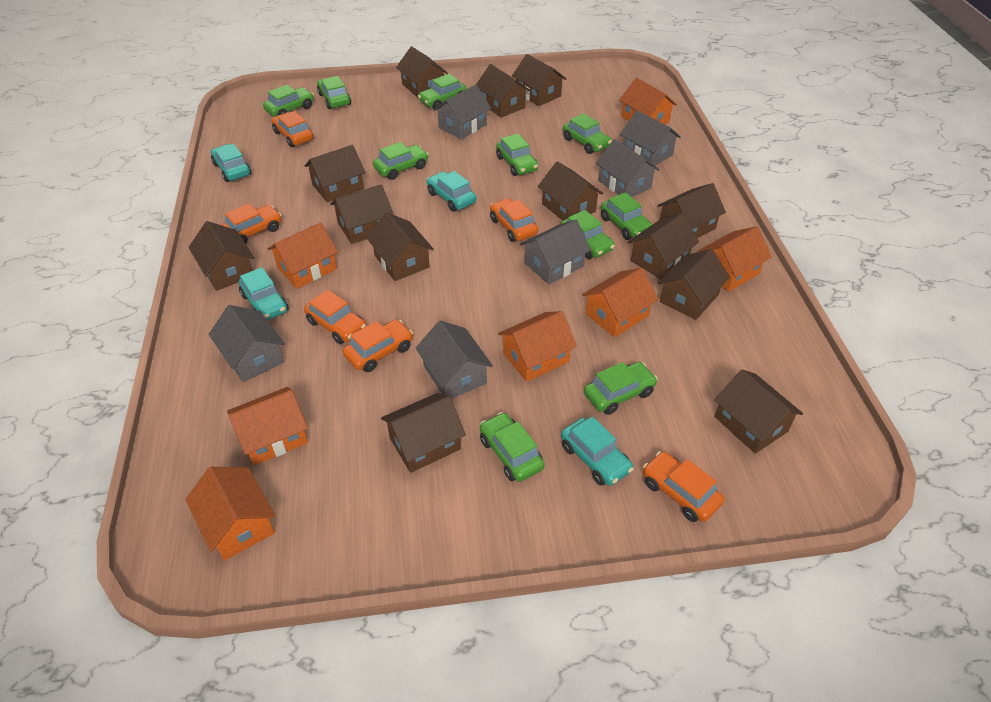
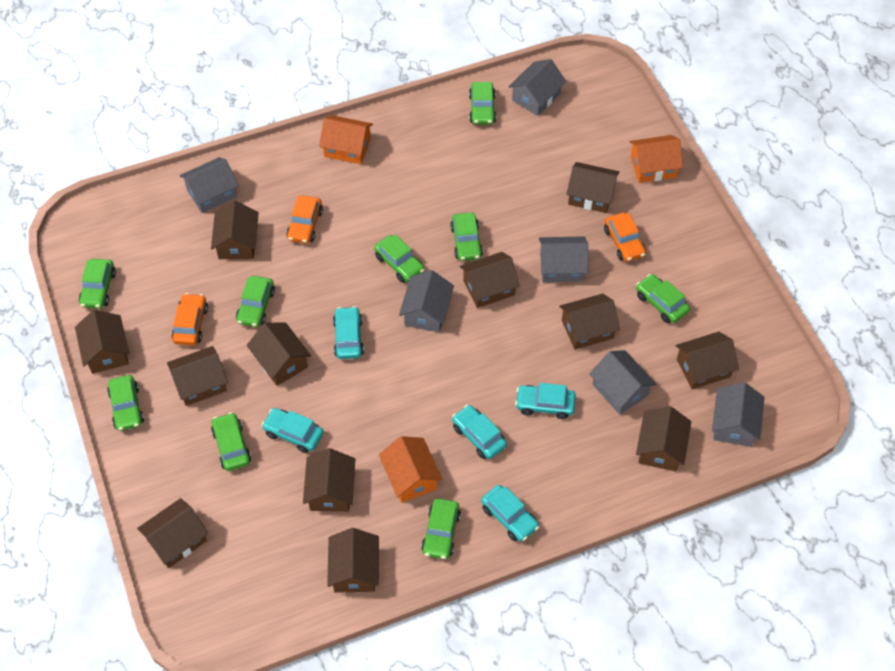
brown house: [188,221,255,291] [305,145,366,202] [330,184,394,244] [367,212,434,281] [381,393,466,473] [396,46,448,98] [476,64,530,118] [512,54,566,106] [538,161,603,220] [628,213,699,279] [657,183,726,238] [658,249,730,320] [714,369,803,454] = 13 -> [75,310,129,374] [137,498,208,568] [167,346,228,406] [211,200,259,259] [247,322,311,386] [303,448,355,512] [327,528,379,593] [460,252,520,308] [559,294,620,350] [566,162,619,213] [636,406,692,471] [676,332,739,389] = 12
green car: [263,85,314,117] [317,76,351,109] [373,142,429,180] [418,74,467,109] [480,412,545,482] [496,134,538,176] [561,210,615,259] [563,113,612,154] [584,362,658,415] [601,192,653,240] = 10 -> [79,259,116,309] [107,375,144,431] [211,412,251,471] [236,276,275,327] [374,234,425,283] [421,498,461,559] [450,213,483,261] [469,82,496,125] [636,274,690,323] = 9
orange car: [221,203,282,244] [271,111,314,147] [304,290,366,344] [343,320,413,372] [490,198,538,242] [643,451,724,522] = 6 -> [171,293,208,346] [286,195,323,244] [604,213,646,262] = 3
orange house: [185,467,276,561] [227,387,308,466] [268,222,338,289] [498,311,577,382] [582,267,658,337] [619,77,677,124] [698,226,772,292] = 7 -> [319,115,373,164] [379,436,443,503] [630,135,683,183] = 3
turquoise car: [211,144,251,182] [239,267,289,320] [427,171,476,212] [561,417,634,486] = 4 -> [261,408,324,453] [333,306,364,359] [452,405,507,459] [481,485,539,542] [515,383,576,419] = 5

